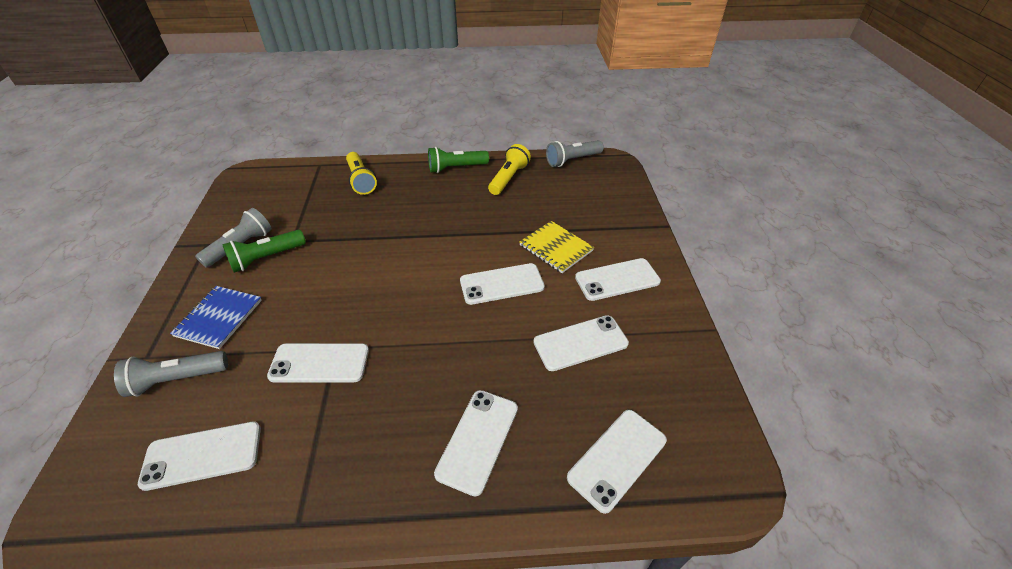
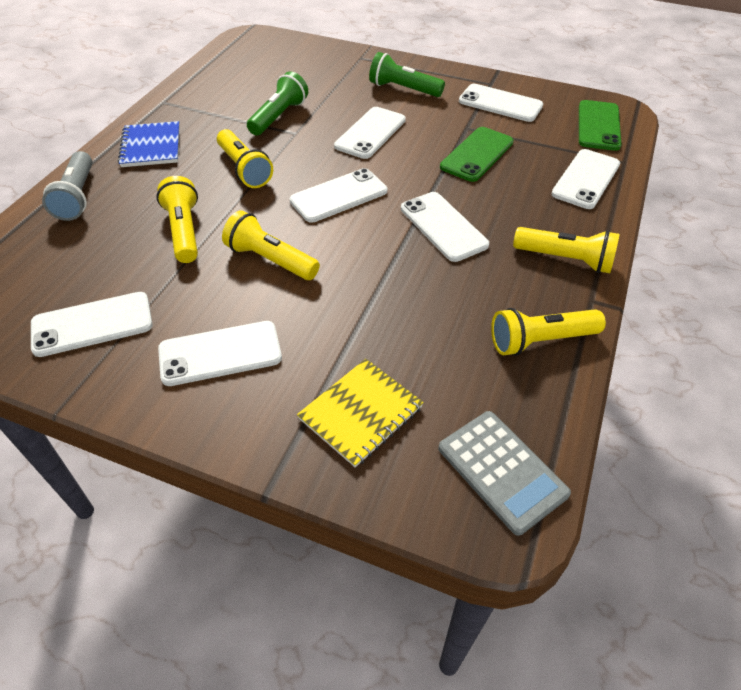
green phone: none = 0 -> [440,127,514,182] [579,100,622,151] = 2
grey calculator: none = 0 -> [438,411,571,536] = 1
grey flashlight: [114,351,228,397] [195,208,272,268] [546,140,604,167] = 3 -> [42,151,92,221] = 1
yellow flashlight: [346,152,377,195] [488,144,531,195] = 2 -> [157,176,198,263] [217,129,273,188] [222,210,320,280] [491,308,606,356] [513,227,620,273] = 5

